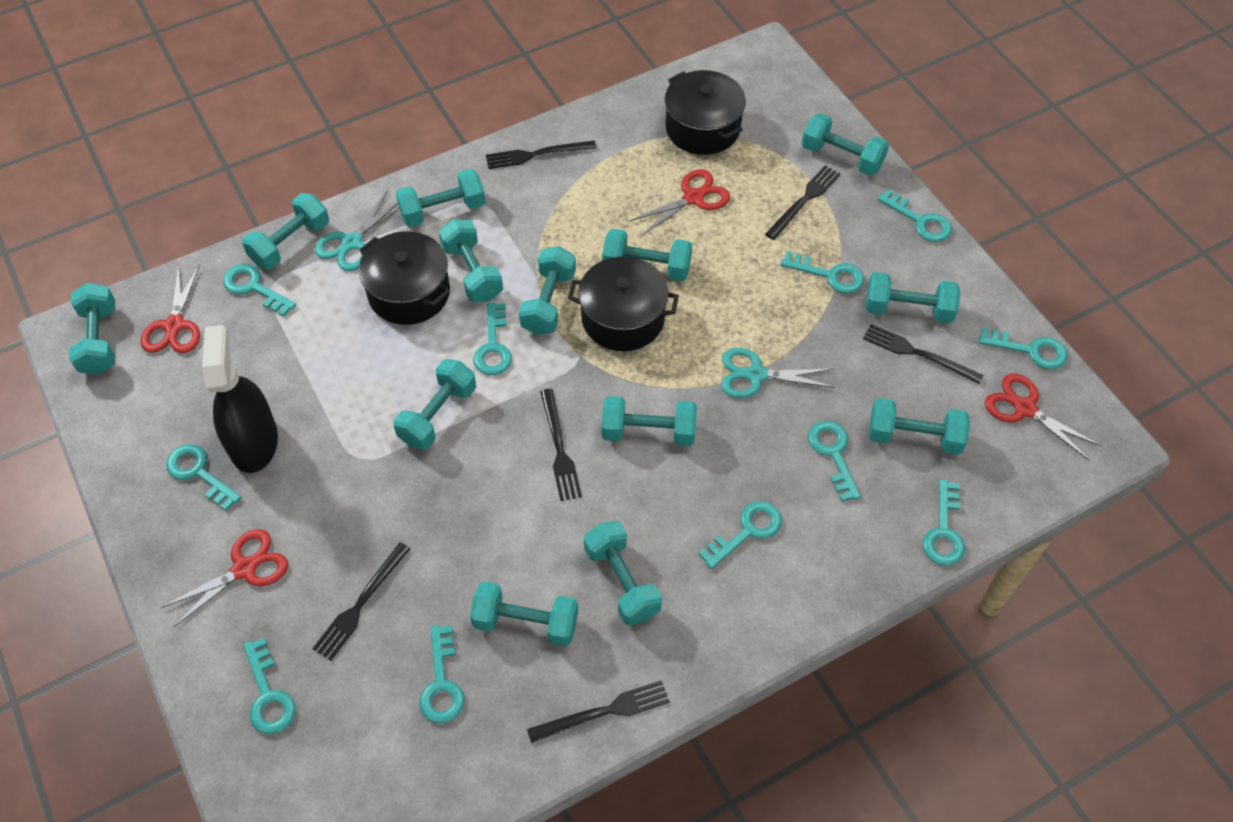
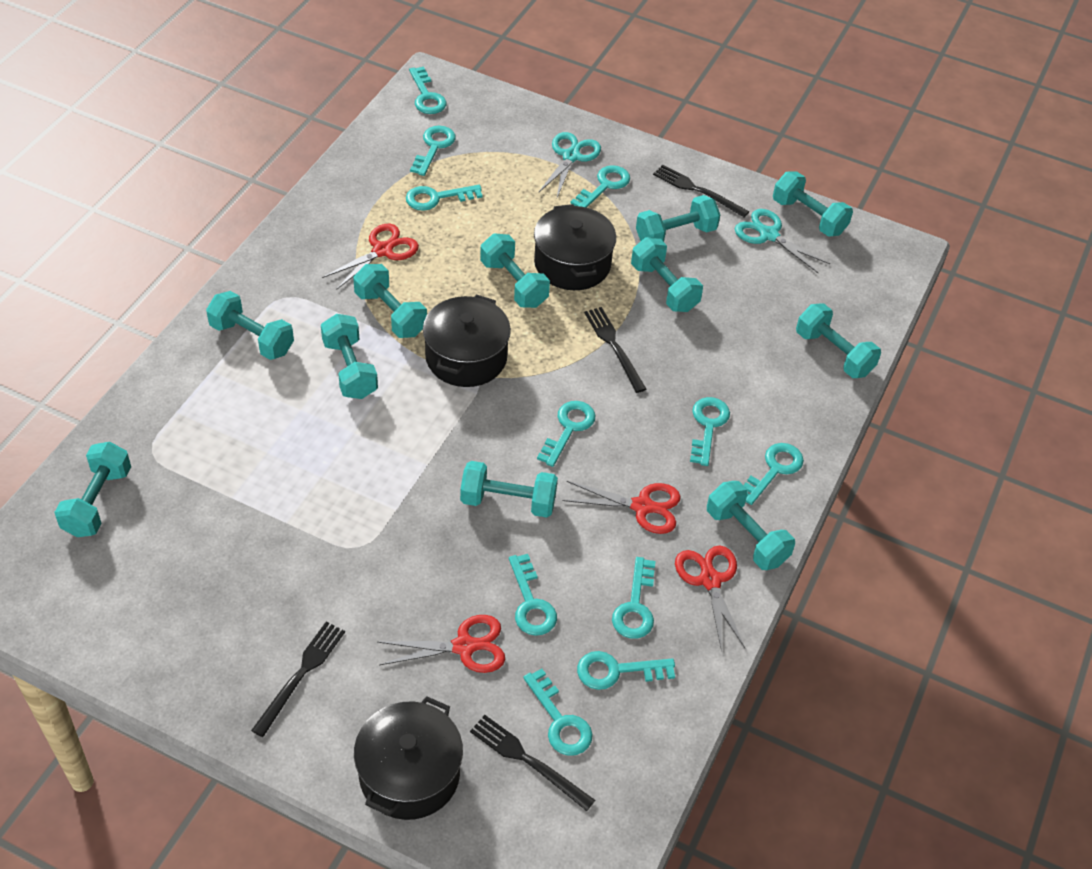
black fork: [312,542,410,661] [486,140,596,169] [527,680,670,743] [540,389,582,501] [765,165,840,240] [863,324,984,384] = 6 -> [251,622,345,737] [470,715,595,811] [584,307,646,393] [653,165,749,218] = 4
black spray bottle: [202,325,278,473] = 1 -> none = 0
turquoise dumbbell: [69,283,115,375] [242,193,329,269] [393,359,476,450] [396,169,485,227] [439,219,503,302] [470,581,578,646] [519,246,576,335] [584,521,662,625] [602,229,692,281] [602,396,697,446] [802,113,889,176] [866,272,961,323] [869,398,970,455] = 13 -> [54,442,131,537] [206,291,294,360] [321,314,378,399] [353,264,427,338] [460,461,558,517] [480,234,550,308] [631,237,703,312] [636,195,720,242] [707,481,795,570] [773,171,853,237] [796,303,881,378] = 11

